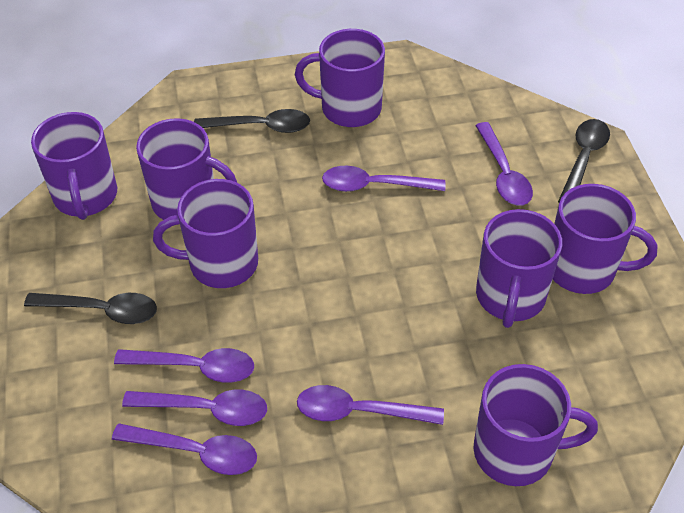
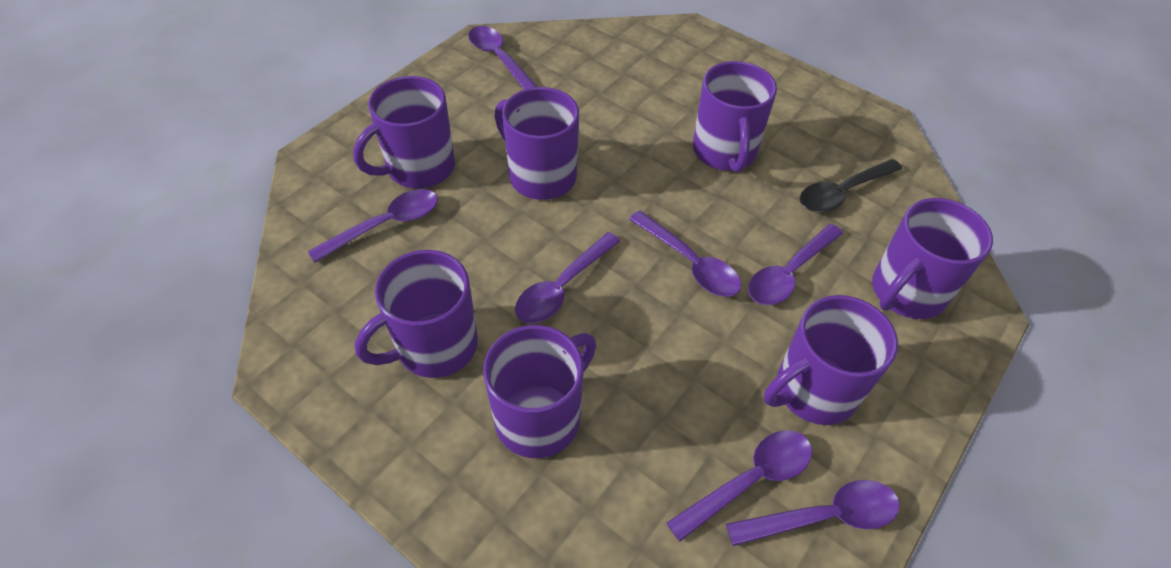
black spoon: [24,293,157,324] [194,109,310,133] [558,119,610,203] = 3 -> [800,159,902,213] = 1
purple spoon: [112,423,257,475] [114,348,254,383] [122,390,267,426] [297,385,444,425] [322,166,445,192] [475,122,533,206] = 6 -> [308,189,438,263] [468,26,538,90] [515,232,620,324] [629,211,741,297] [667,430,812,542] [726,480,900,546] [748,224,843,305] = 7

